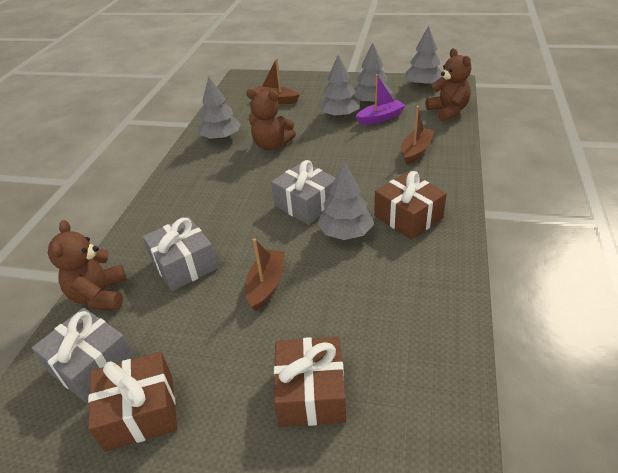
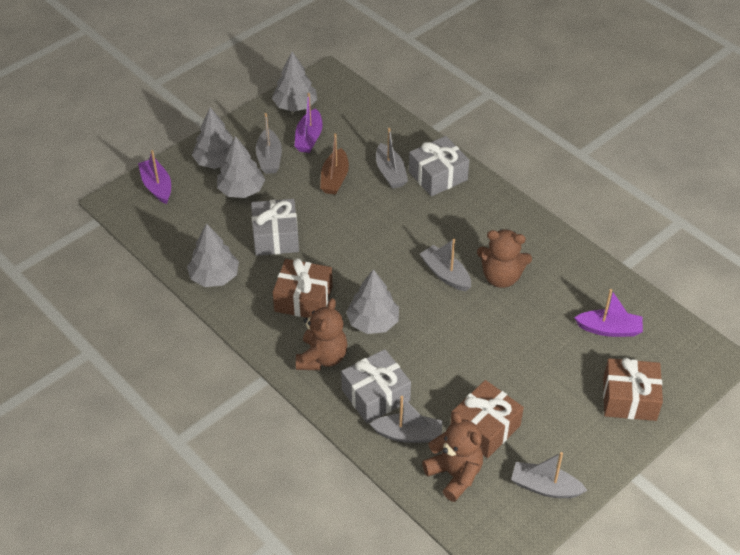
brown boat: [245,238,285,311] [255,58,300,104] [401,106,434,165] = 3 -> [320,133,349,195] = 1
grey boat: none = 0 -> [256,113,282,174] [370,396,442,443] [376,128,408,189] [420,238,471,291] [511,452,588,498] = 5
purple boat: [356,74,406,125] = 1 -> [138,150,171,204] [294,93,323,153] [574,289,643,337] = 3

